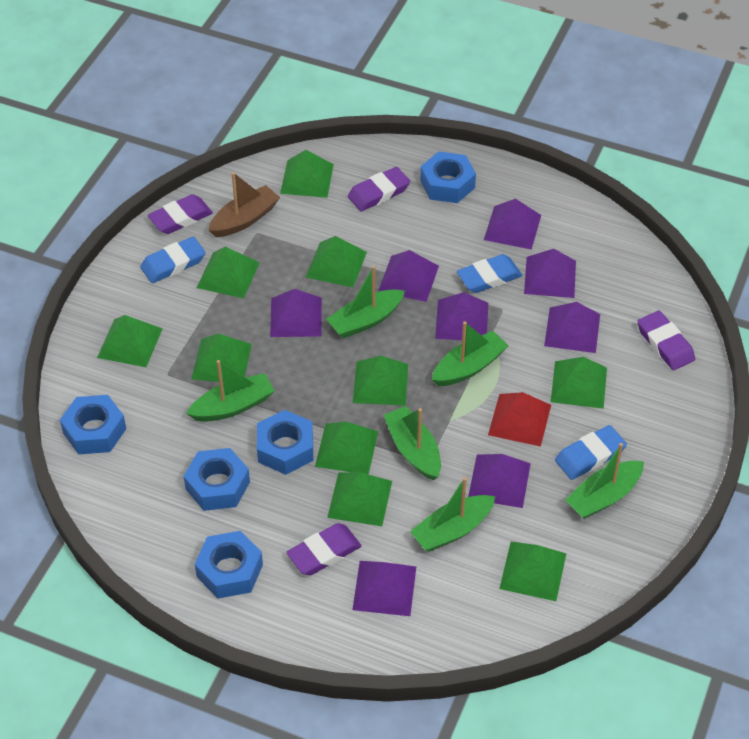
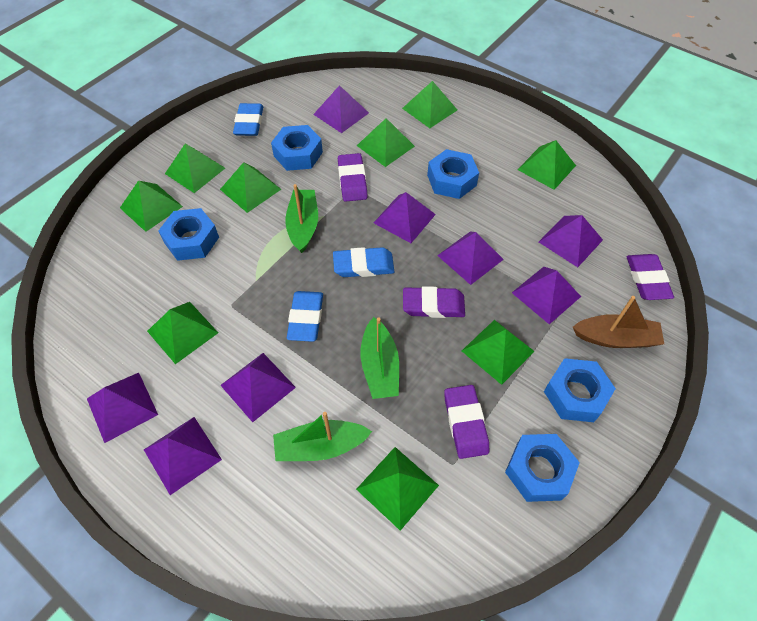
green boat: [186,360,275,422] [326,266,405,338] [384,406,441,480] [410,477,496,552] [432,321,508,386] [565,443,644,519] = 6 -> [273,412,372,461] [285,184,318,253] [361,317,399,399] = 3
green pyramid: [97,315,162,367] [191,333,252,382] [197,247,260,298] [280,150,334,198] [306,236,367,288] [315,422,378,475] [327,472,392,526] [353,356,408,406] [499,542,567,601] [551,357,607,409] = 10 -> [120,181,183,232] [147,302,218,364] [165,143,225,193] [220,162,281,213] [356,447,439,531] [357,118,415,167] [402,81,457,128] [462,320,535,385] [517,140,576,190] = 9
red pyramid: [488,392,551,447] = 1 -> none = 0

